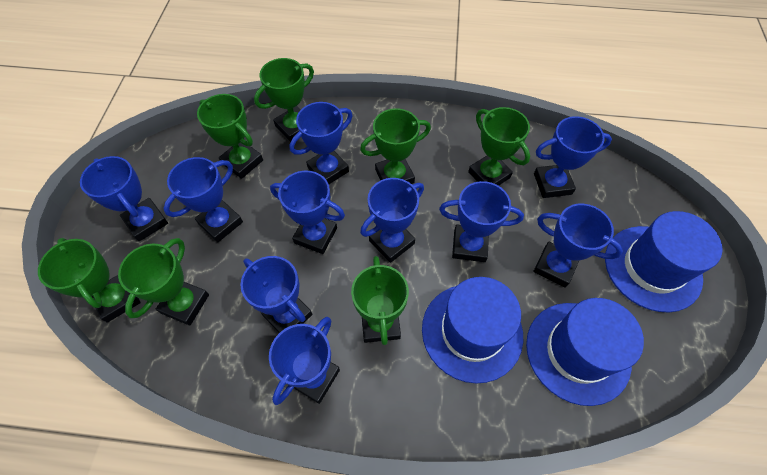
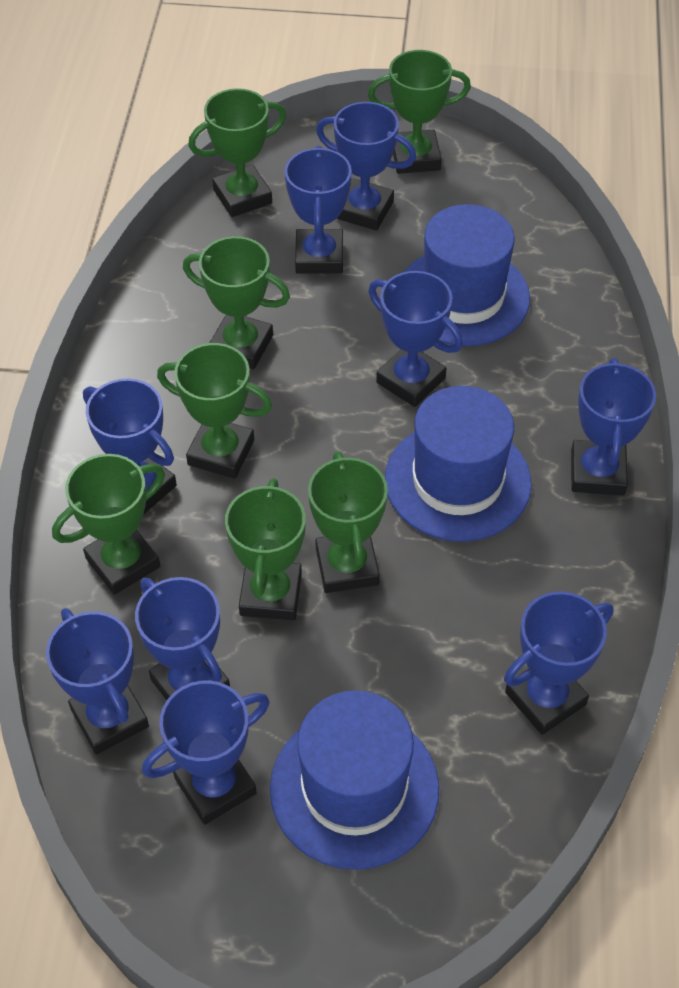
blue trophy: [80,156,168,241] [164,157,243,242] [240,256,313,333] [269,317,340,405] [270,171,345,254] [290,102,352,184] [360,178,424,263] [439,181,524,262] [534,116,612,198] [534,203,623,288] = 10 -> [46,608,149,755] [83,378,177,515] [135,577,230,700] [142,680,270,825] [285,146,352,274] [316,102,416,230] [368,271,463,407] [504,591,614,735] [571,358,656,495] = 9

